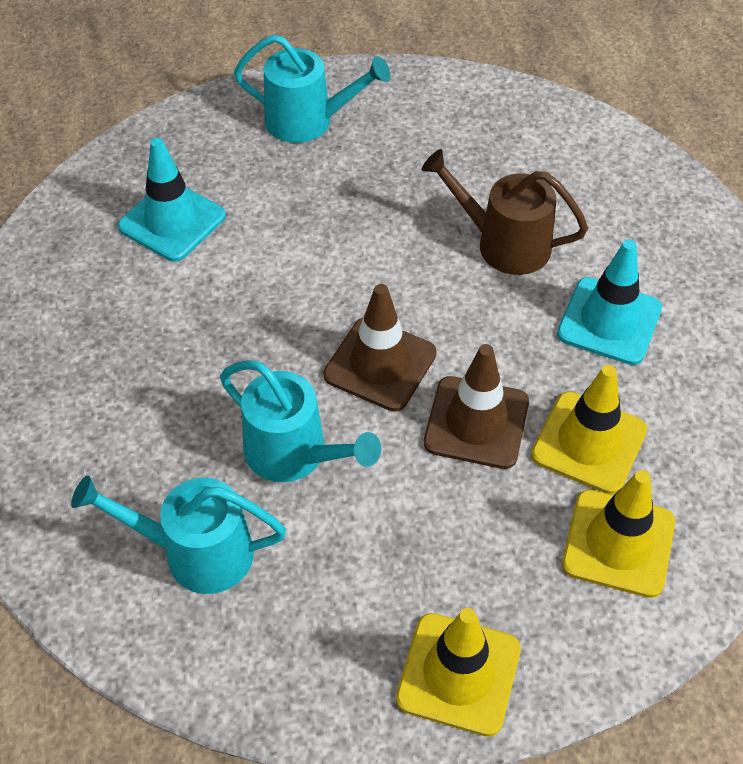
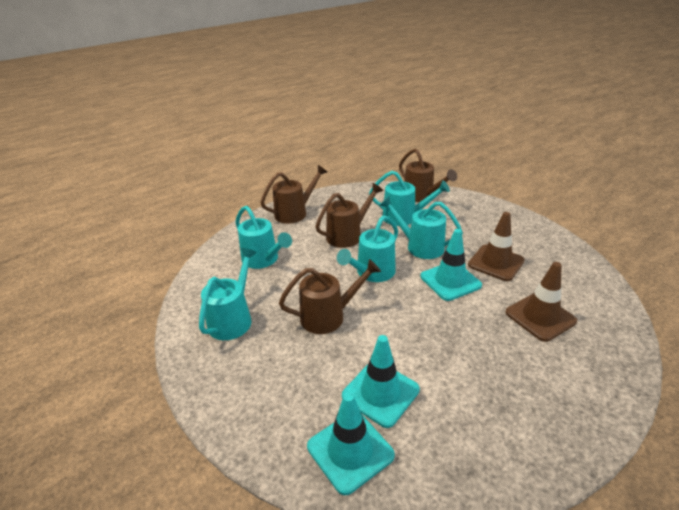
brown watering can: [421,149,588,275] = 1 -> [261,165,328,224] [279,259,381,334] [315,183,383,248] [399,149,457,202] = 4
turquoise traffic cone: [118,138,226,262] [557,239,662,365] = 2 -> [307,392,395,495] [342,335,420,428] [420,229,482,301] = 3
turquoise watering can: [71,475,286,594] [220,360,381,482] [234,34,390,143] = 3 -> [199,248,257,340] [235,206,292,269] [337,216,398,282] [369,171,450,226] [379,196,463,259] = 5
yellow traffic cone: [396,608,521,737] [531,365,647,494] [562,470,675,598] = 3 -> none = 0

